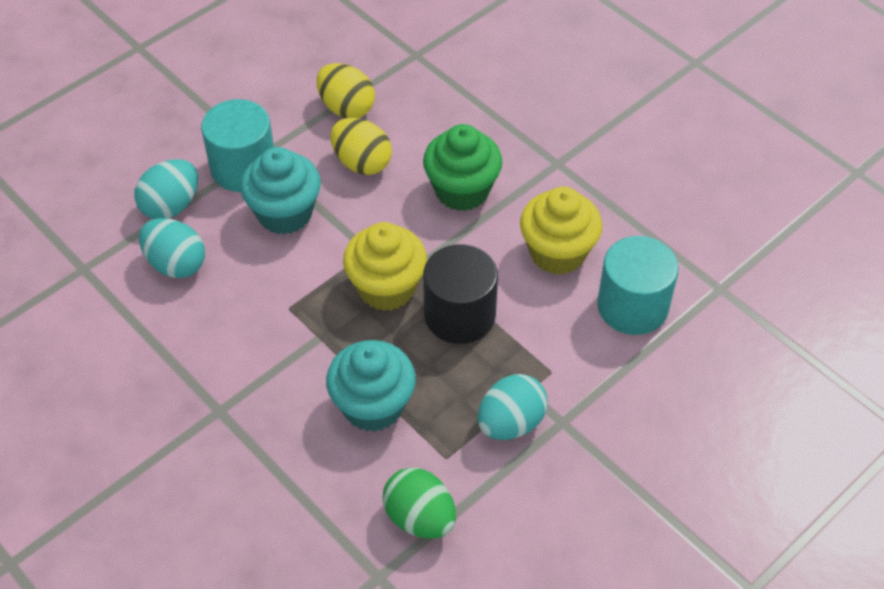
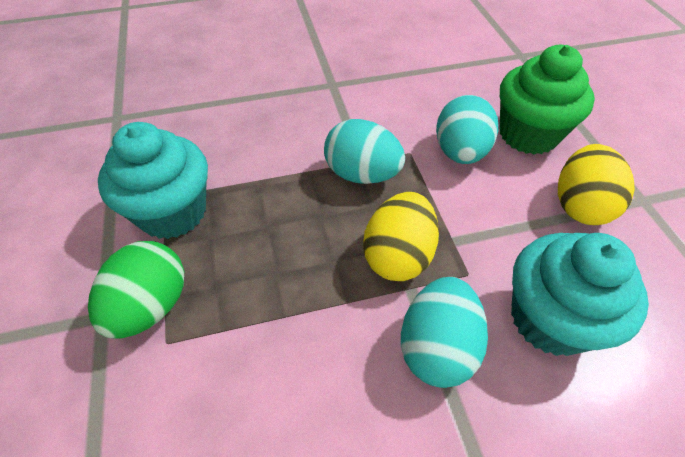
black cylinder: [423,244,498,344] = 1 -> none = 0
turquoise cylinder: [201,99,274,192] [597,236,679,335] = 2 -> none = 0
yellow cupcake: [343,222,427,311] [520,187,602,275] = 2 -> none = 0

